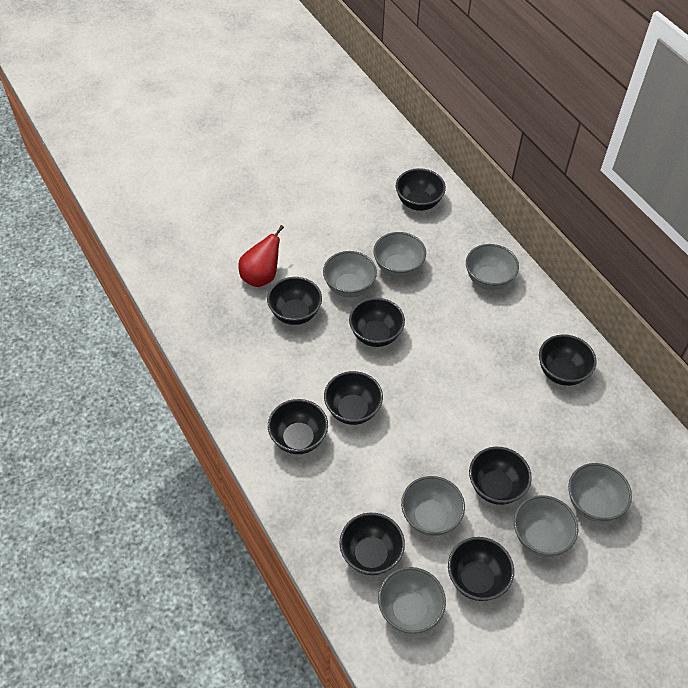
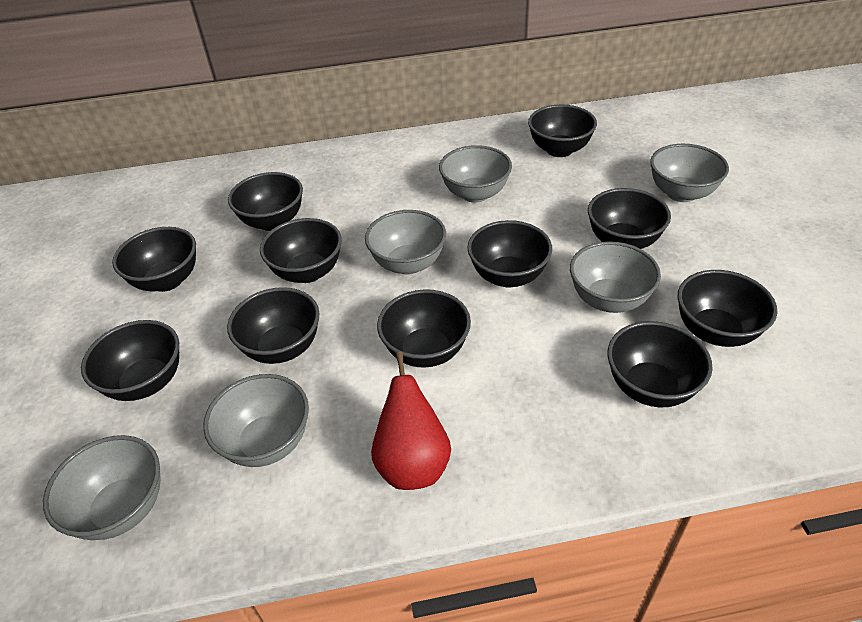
black bowl: [267,277,322,325] [268,399,328,454] [324,371,383,425] [339,513,405,575] [349,298,405,347] [396,168,446,211] [448,537,514,601] [469,447,532,505] [539,334,597,386] = 9 -> [81,320,179,401] [112,227,196,292] [227,287,320,364] [228,172,303,231] [260,218,342,283] [377,289,471,368] [467,220,552,288] [528,105,597,157] [588,188,671,249] [607,321,713,407] [678,270,777,347] = 11
grey bowl: [323,251,377,298] [373,232,426,277] [378,567,446,634] [401,476,465,536] [466,244,519,290] [514,495,579,557] [568,463,632,522] = 7 -> [43,435,160,540] [203,374,309,467] [365,210,446,275] [439,145,512,203] [570,241,661,313] [650,144,729,202] = 6

